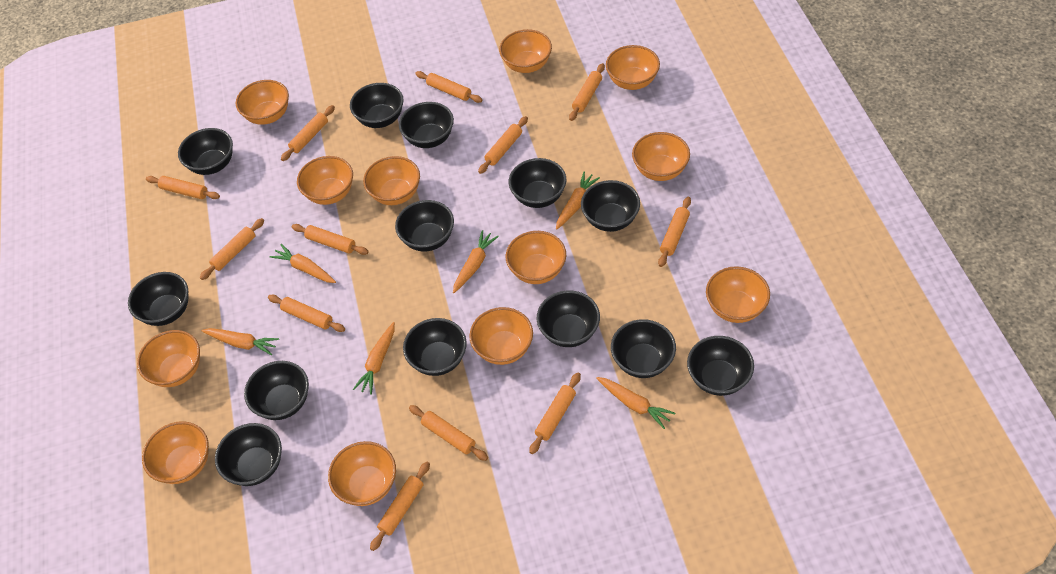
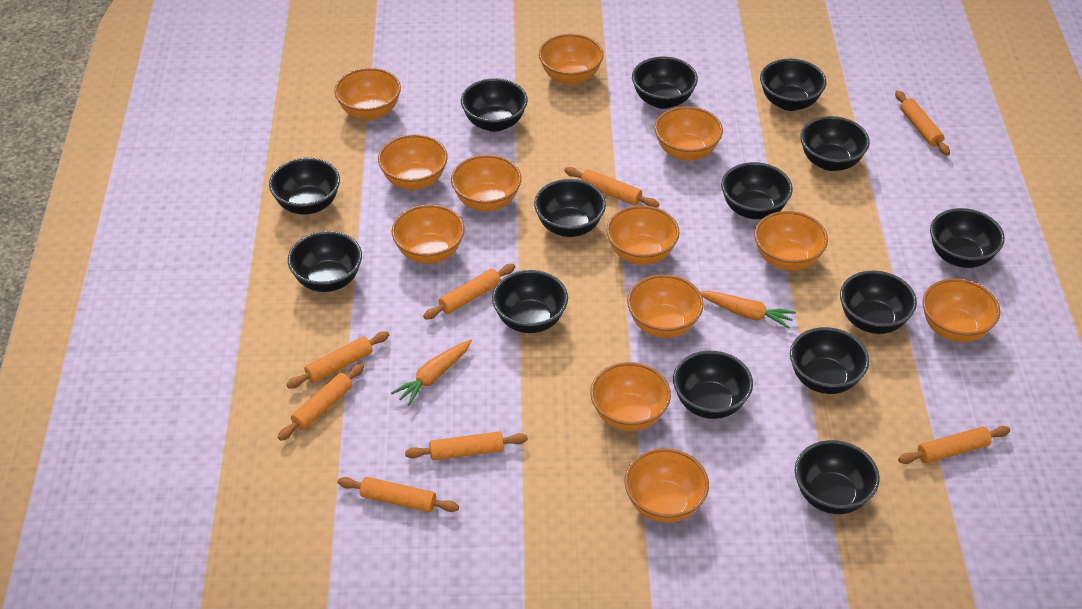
black bowl: [128,272,188,326] [178,128,233,175] [215,423,282,486] [244,361,309,420] [350,83,404,128] [395,200,454,252] [399,102,454,148] [403,318,467,376] [509,158,566,208] [536,291,600,347] [581,180,640,232] [611,319,676,378] [687,336,754,396] = 13 -> [269,158,340,215] [288,231,362,292] [461,78,528,132] [492,270,568,333] [534,179,606,237] [632,56,698,109] [673,351,753,419] [721,162,793,219] [760,59,826,111] [790,327,869,394] [795,440,880,514] [800,116,870,171] [840,270,917,334] [930,208,1005,268] = 14
orange carrot: [201,328,279,355] [270,244,336,283] [353,322,395,395] [453,230,499,293] [556,172,600,230] [596,377,675,429] = 6 -> [391,339,472,406] [700,291,796,329] = 2
orange rolling pin: [146,176,220,199] [200,218,264,280] [268,295,345,332] [281,105,335,161] [292,224,369,255] [370,462,430,551] [409,405,488,461] [415,71,482,103] [478,116,528,174] [529,372,581,454] [569,63,605,121] [658,197,691,267] = 12 -> [278,363,364,441] [286,331,389,388] [338,477,459,512] [405,431,528,460] [423,264,515,319] [564,167,659,208] [895,91,950,155] [898,426,1010,464] = 8

